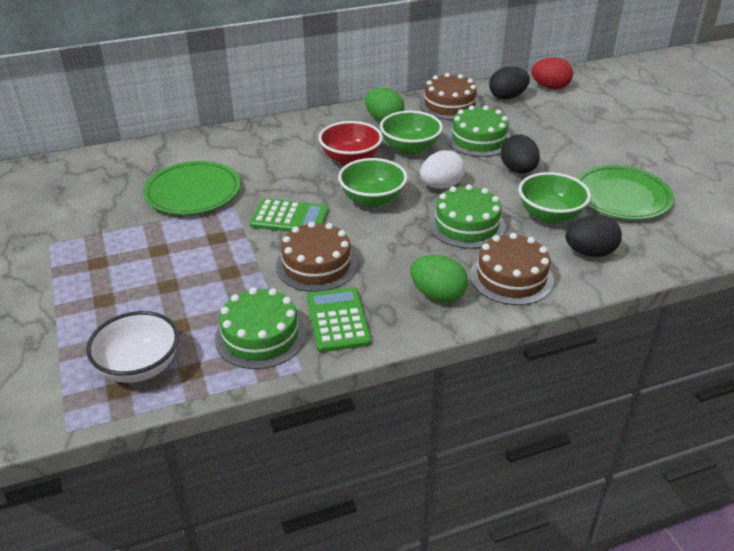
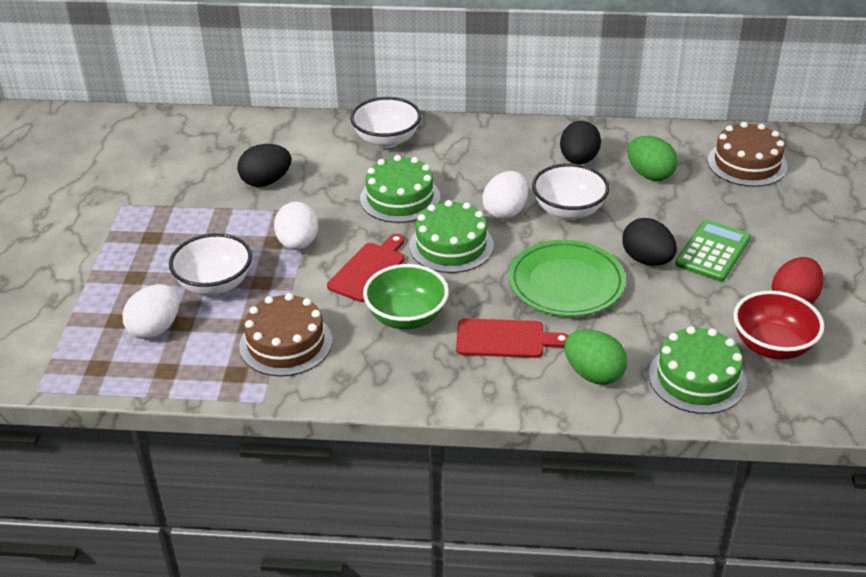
brown cake: [276,222,358,292] [419,73,480,120] [470,233,554,305] = 3 -> [239,293,332,376] [708,122,788,187] = 2
green bowl: [338,158,407,208] [380,111,443,155] [519,172,591,223] = 3 -> [363,264,449,329] = 1
green calculator: [250,198,329,232] [307,287,371,352] = 2 -> [675,220,751,281] = 1
green plate: [143,161,241,215] [576,165,674,220] = 2 -> [509,240,626,316] = 1
red cutting board: none = 0 -> [327,234,405,302] [456,318,569,358] = 2
white bowl: [86,311,179,383] = 1 -> [169,233,252,295] [350,97,421,148] [532,163,610,220] = 3
white egg: [420,150,465,189] = 1 -> [122,284,179,339] [274,202,318,250] [483,171,528,220] = 3

